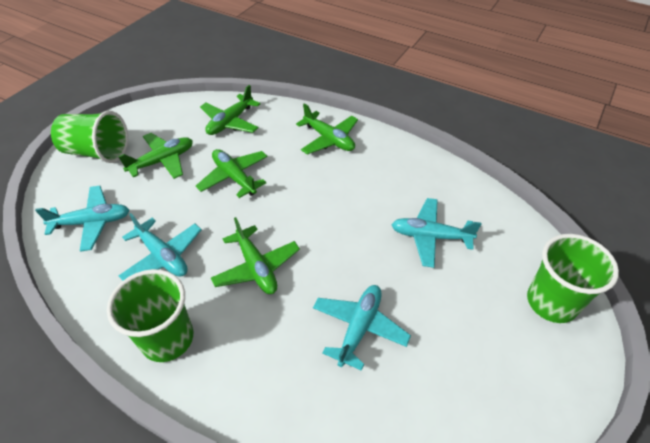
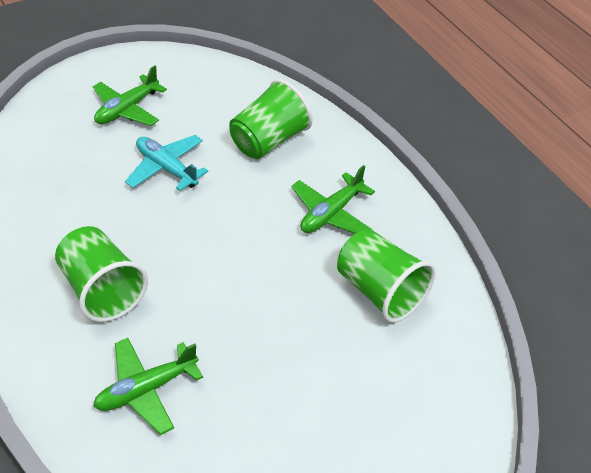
green plane: [118,133,193,179] [196,149,268,198] [200,85,260,135] [211,217,300,294] [296,103,358,155] = 5 -> [93,65,167,126] [93,338,203,435] [291,165,375,234] = 3
turquoise plane: [35,186,129,252] [118,213,202,280] [313,285,411,371] [391,198,481,268] = 4 -> [125,135,208,191] = 1

